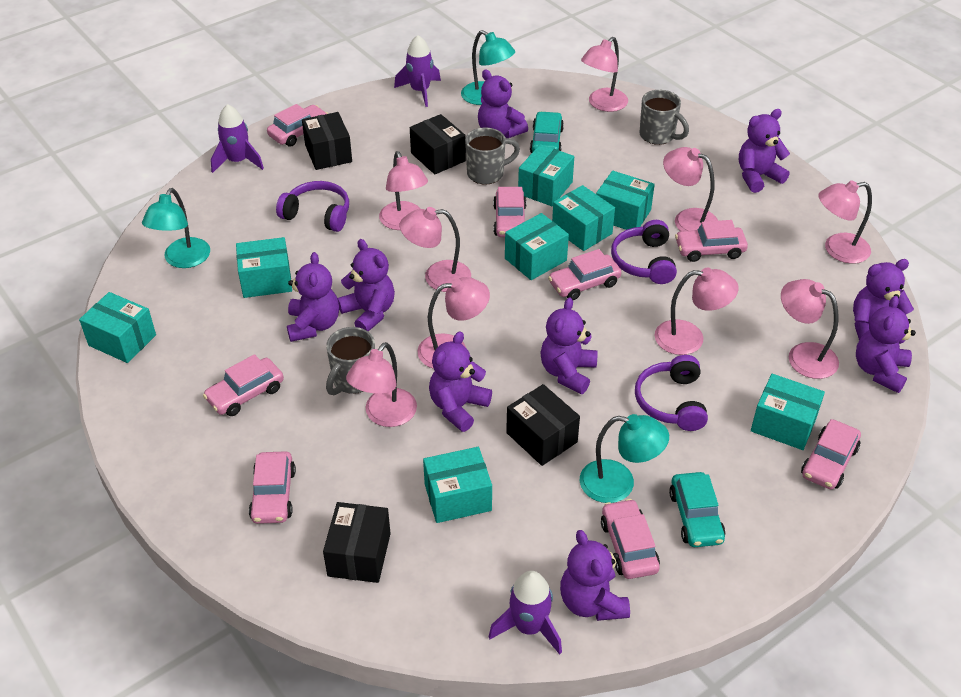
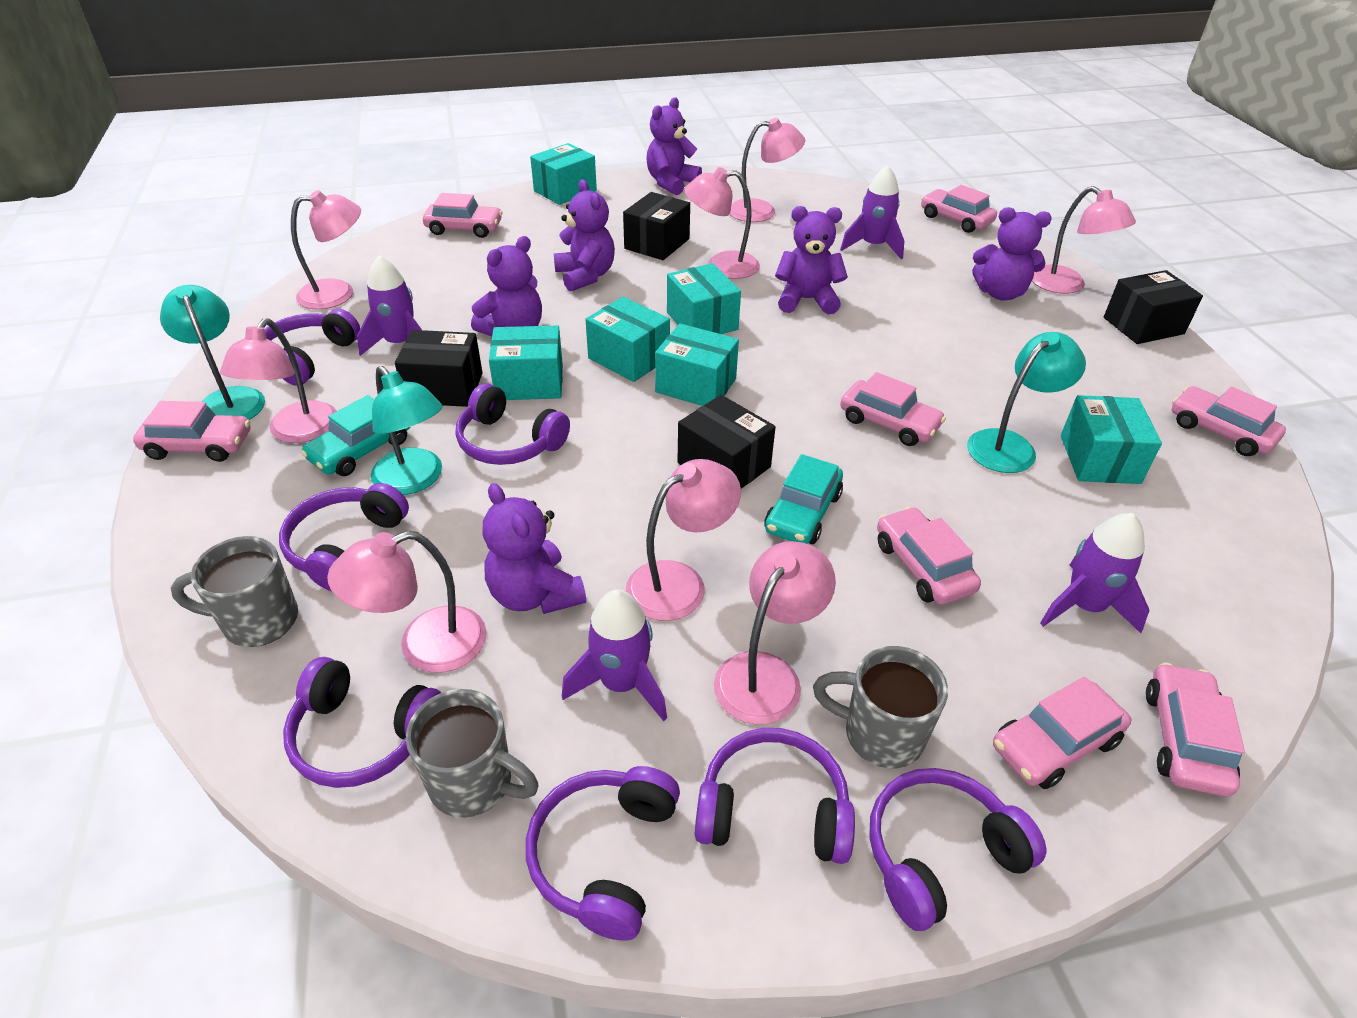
pink lamp: [346,342,417,427] [379,151,428,230] [399,207,471,292] [417,277,490,369] [581,37,628,112] [654,268,739,355] [663,147,718,231] [781,279,839,379] [818,180,872,264] = 9 -> [220,318,337,443] [291,190,361,310] [327,531,487,673] [626,459,741,621] [685,167,760,279] [714,541,836,725] [730,118,805,222] [1032,186,1136,294] = 8
purple headphones: [276,181,349,232] [611,220,677,284] [635,355,708,431] = 3 -> [265,309,360,386] [279,483,409,591] [283,657,441,788] [456,383,570,465] [526,766,680,940] [695,728,855,864] [869,768,1046,931] = 7
purple rocket: [211,104,264,173] [394,35,441,107] [489,571,562,655] = 3 -> [357,255,422,356] [562,589,667,721] [840,165,904,260] [1040,513,1150,633] = 4
purple teddy bear: [287,252,339,342] [337,239,395,332] [429,331,492,432] [478,69,528,138] [540,297,598,394] [560,530,630,621] [739,109,790,193] [853,259,914,340] [856,296,916,393] = 9 -> [471,236,542,336] [482,483,586,614] [554,179,615,292] [646,97,702,195] [775,206,848,314] [972,207,1052,300] = 6
turquoise box: [79,292,156,363] [236,237,292,298] [423,447,492,523] [505,213,569,280] [518,144,574,206] [552,185,615,251] [596,171,655,230] [751,374,825,450] = 8 -> [489,326,563,400] [530,143,597,205] [585,297,670,382] [655,323,739,406] [667,263,741,334] [1061,395,1162,484] = 6

